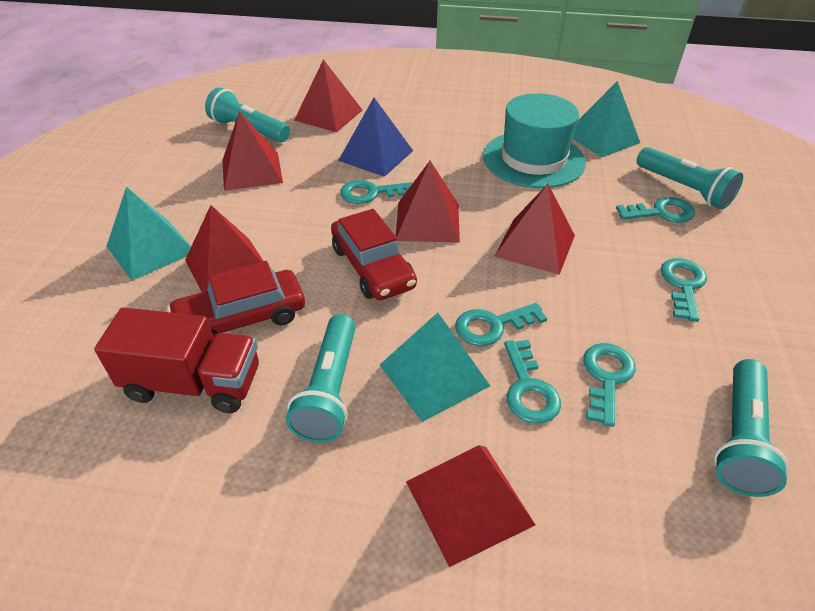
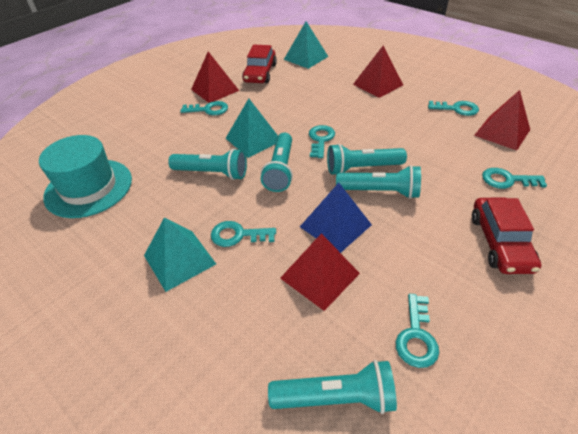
red pyramid: [185,205,263,292] [223,112,283,191] [294,59,363,132] [396,161,460,243] [406,445,535,567] [494,184,575,275] = 6 -> [191,52,239,103] [280,233,360,311] [353,46,403,98] [474,90,530,150] = 4
red truck: [94,307,259,413] = 1 -> none = 0
turquoise flashlight: [205,87,290,142] [286,314,356,443] [637,147,743,209] [714,359,789,497] = 4 -> [168,148,247,180] [261,133,293,192] [268,360,397,414] [327,144,407,175] [336,165,421,199] = 5

